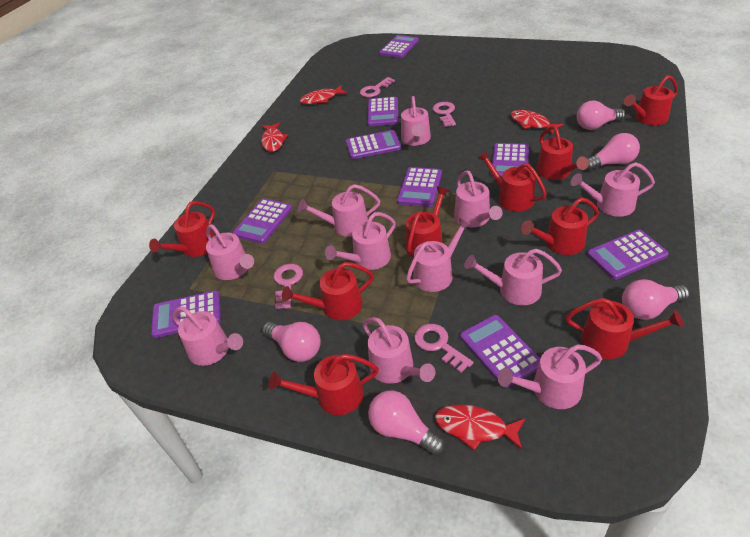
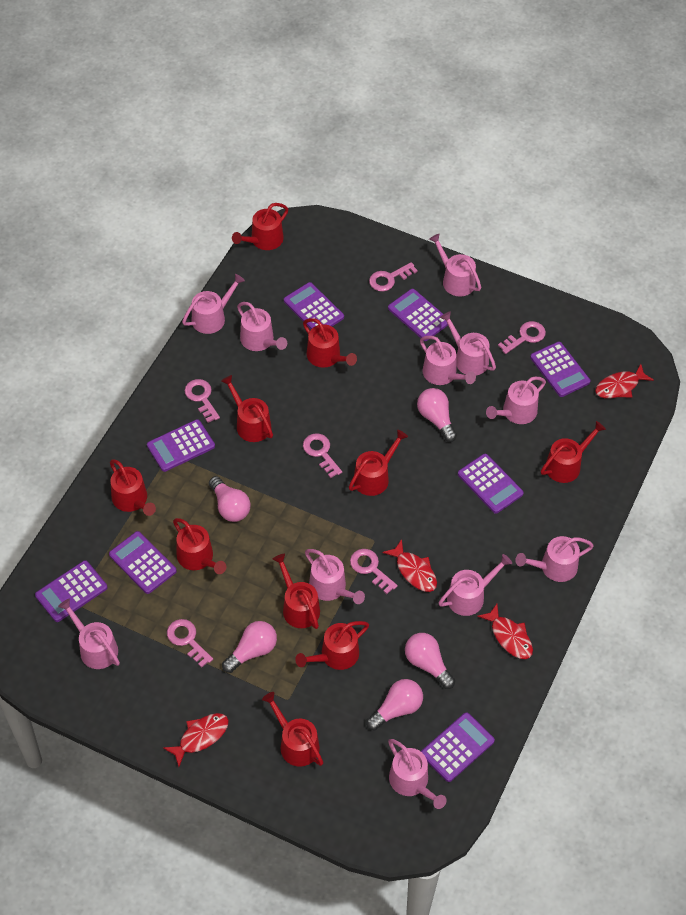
pink key: [274,264,303,309] [360,77,395,97] [414,324,474,373] [433,102,456,127] = 4 -> [167,619,213,668] [184,379,220,423] [303,433,342,478] [350,549,398,594] [369,262,418,292] [498,321,546,354] = 6
purple calculator: [151,290,221,338] [233,198,292,244] [346,130,401,159] [367,97,398,126] [379,35,419,58] [397,167,442,207] [460,315,540,388] [491,143,529,178] [587,230,669,280] = 9 -> [35,560,108,622] [109,531,177,594] [147,419,215,472] [284,282,344,329] [388,289,448,341] [421,712,495,782] [458,454,524,514] [530,342,590,397] = 8
red watering can: [149,201,215,257] [269,354,379,415] [282,262,374,320] [406,187,449,258] [478,151,547,212] [521,198,599,255] [537,126,589,180] [566,298,683,359] [624,75,678,125] = 9 -> [110,460,156,516] [173,518,226,574] [221,375,273,442] [232,203,288,250] [262,692,324,767] [273,554,320,629] [295,621,369,670] [303,318,357,368] [349,430,408,496] [541,421,606,483] = 10

